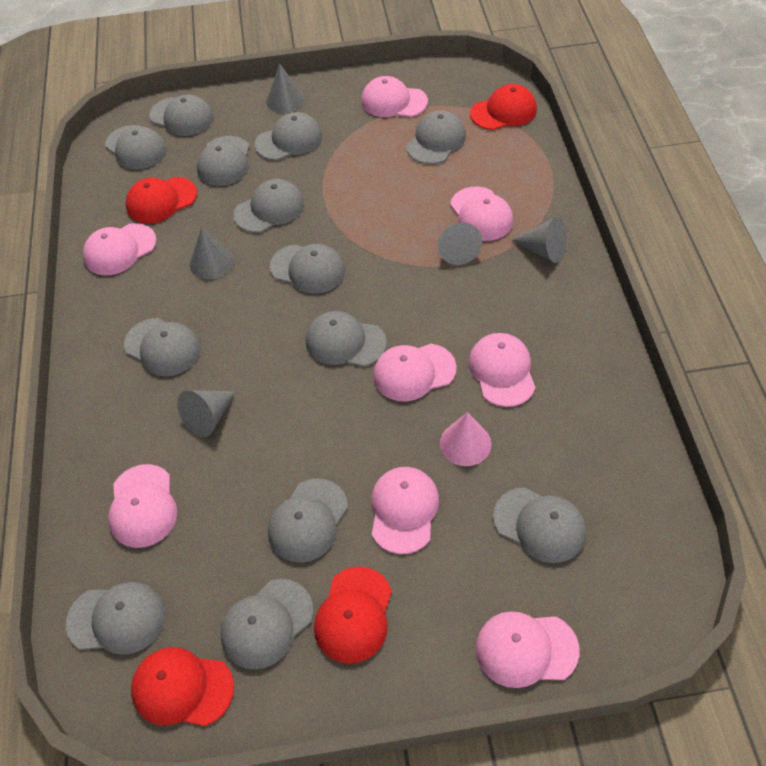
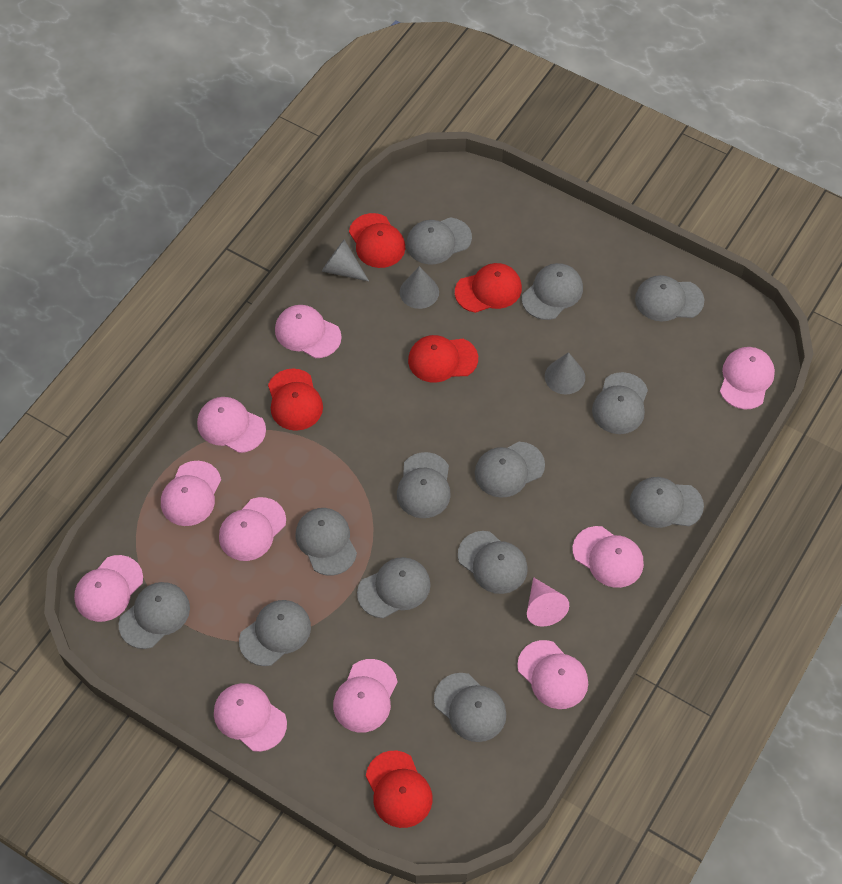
grey cone: [177,390,236,437] [190,227,234,279] [266,64,305,113] [438,222,482,265] [511,217,566,263] = 5 -> [321,239,369,281] [400,266,439,309] [545,352,585,395] = 3
pink cap: [83,223,157,275] [108,464,177,548] [361,76,428,117] [371,467,439,554] [373,344,457,402] [450,187,513,241] [469,333,536,407] [476,611,579,688] = 8 -> [74,555,143,622] [161,461,221,526] [197,397,266,453] [214,683,287,752] [219,497,286,561] [275,305,342,358] [333,659,397,733] [517,640,588,709] [572,526,644,588] [720,347,775,409] = 10
red cap: [126,177,197,224] [131,647,234,726] [314,566,392,664] [470,84,537,130] = 4 -> [268,369,323,431] [349,213,405,268] [366,751,433,828] [408,335,478,383] [455,263,522,313] = 5

